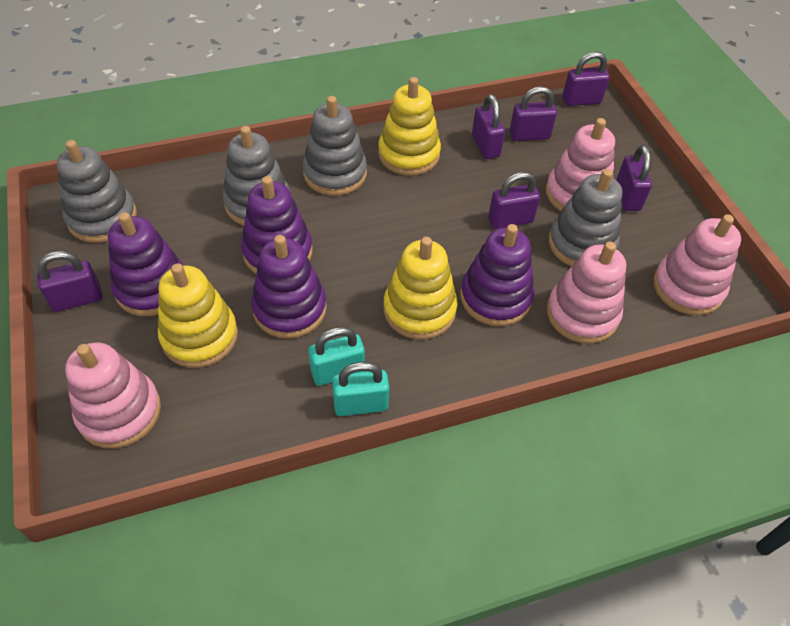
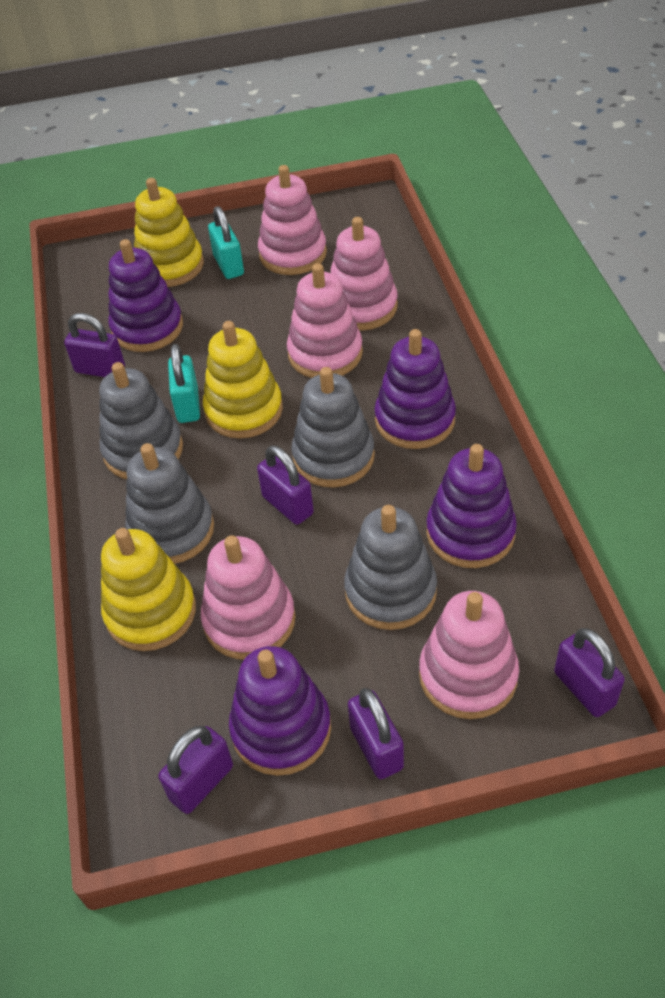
pink stacking toy: [65,342,161,449] [546,118,615,211] [547,242,626,344] [653,214,741,316] = 4 -> [201,535,296,660] [258,165,327,275] [287,263,363,378] [331,217,398,331] [419,591,519,719] = 5
purple padlock: [37,251,102,312] [472,94,505,159] [488,172,540,229] [510,86,557,141] [563,52,610,106] [616,145,652,211] = 6 -> [64,313,125,377] [158,726,233,814] [257,445,314,525] [348,688,404,779] [554,628,625,717] = 5

